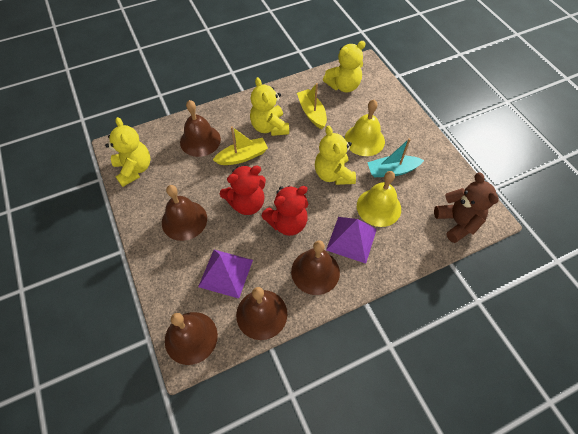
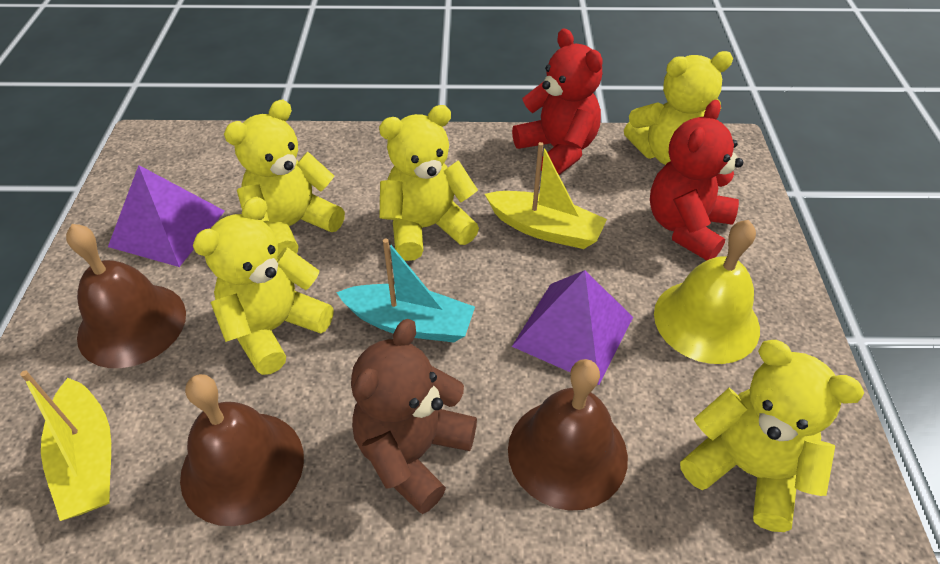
brown bell: [162,185,207,241] [165,312,218,365] [180,100,221,157] [236,287,287,340] [291,240,340,295] = 5 -> [66,224,186,368] [180,374,304,526] [508,359,628,511] = 3
yellow bell: [345,100,385,156] [357,171,401,227] = 2 -> [654,220,760,364] = 1
yellow teddy bear: [105,117,151,187] [250,77,289,136] [315,126,356,185] [323,41,366,93] = 4 -> [193,197,334,375] [224,100,345,255] [379,105,479,261] [624,51,733,165] [680,340,864,532] = 5

